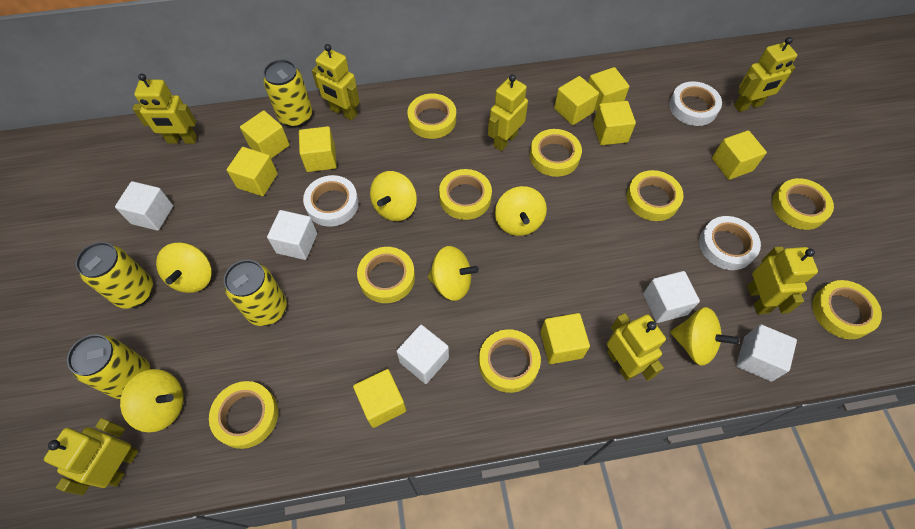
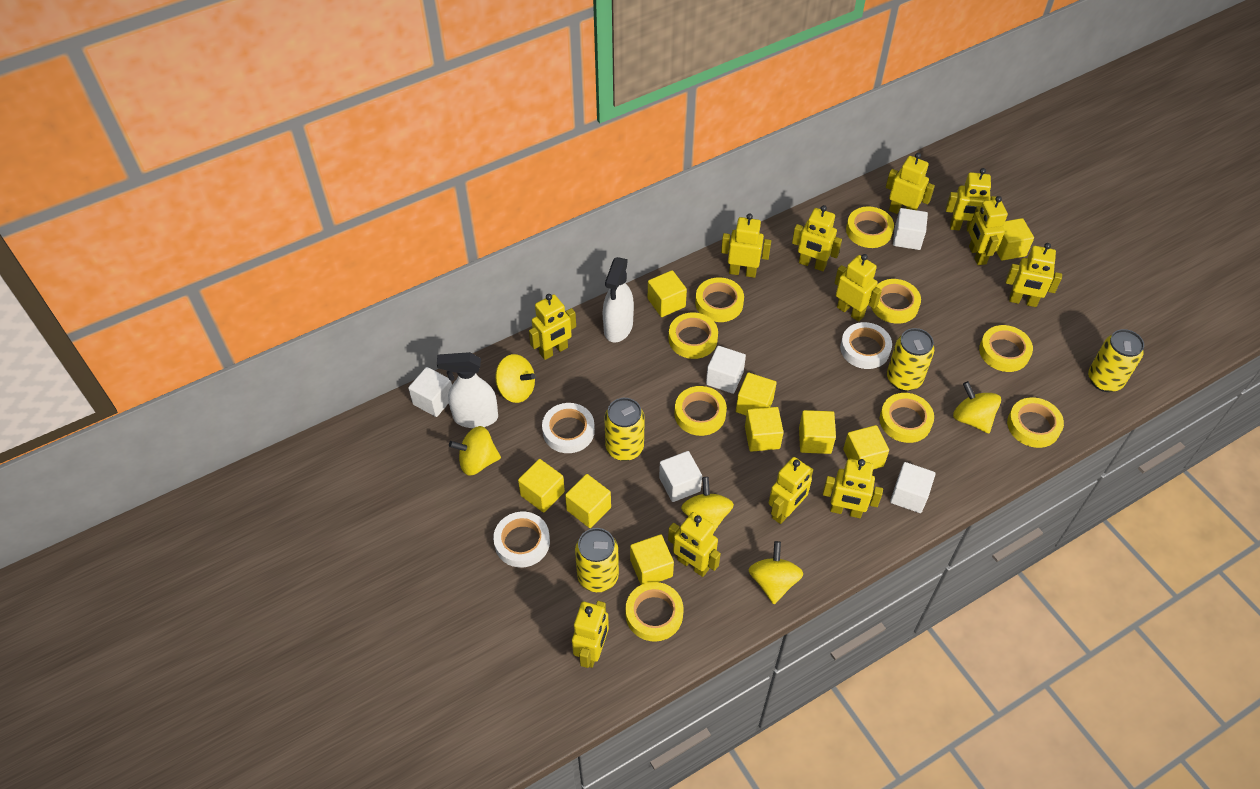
white spray bottle: none = 0 -> [437,352,498,428] [603,257,634,343] = 2
yellow robot: [44,418,138,495] [133,74,197,144] [312,44,360,120] [488,74,528,151] [607,313,666,381] [734,37,797,112] [747,246,818,314] = 7 -> [529,294,576,360] [572,601,609,668] [668,512,721,577] [721,214,771,278] [769,457,813,524] [792,205,842,271] [823,459,883,518] [835,254,882,322] [886,153,935,214] [946,168,996,232] [969,196,1008,265] [1006,243,1062,307] = 12
yellow spinning top: [120,369,184,432] [156,242,212,293] [370,171,417,221] [428,246,479,301] [495,186,547,236] [670,307,740,366] = 6 -> [449,426,501,476] [495,354,535,403] [681,477,734,533] [749,541,803,604] [953,381,1001,433] = 5

